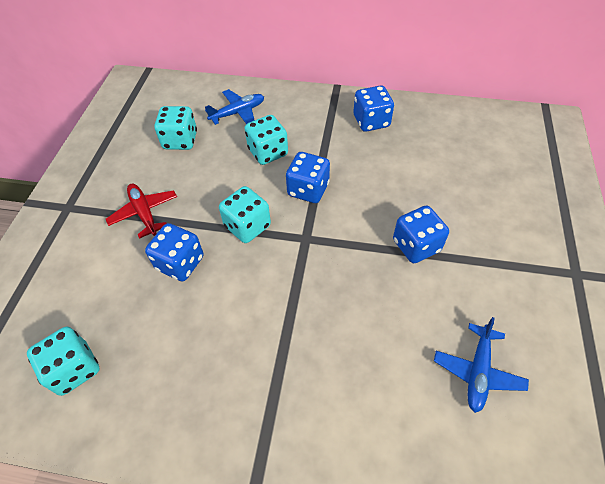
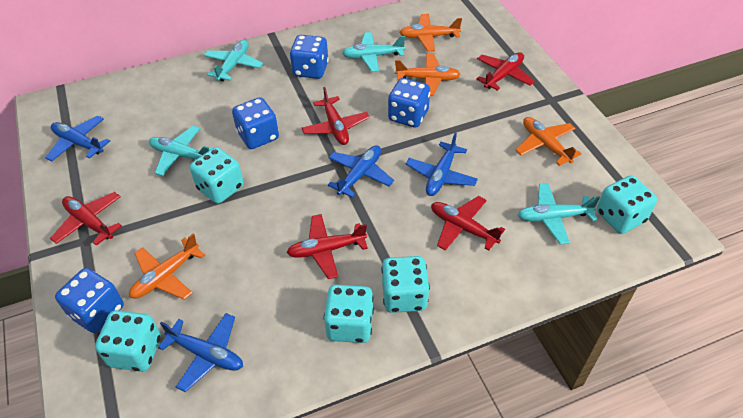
blue plane: [205,89,264,125] [434,317,529,413] = 2 -> [45,116,110,162] [158,313,243,392] [328,145,394,198] [406,133,478,196] = 4
orange plane: none = 0 -> [129,233,205,300] [395,53,461,96] [399,14,462,51] [515,117,581,166] = 4
red plane: [106,183,177,239] = 1 -> [50,192,122,246] [287,214,368,279] [302,87,369,145] [431,196,505,251] [476,52,535,91] = 5
turquoise dice: [27,327,100,396] [155,106,197,150] [219,186,271,243] [245,115,288,165] = 4 -> [95,310,161,372] [190,147,244,204] [324,285,374,343] [381,256,430,313] [597,175,657,234] = 5
turquoise plane: none = 0 -> [149,126,214,176] [204,40,263,81] [342,32,405,72] [518,183,600,245] = 4

